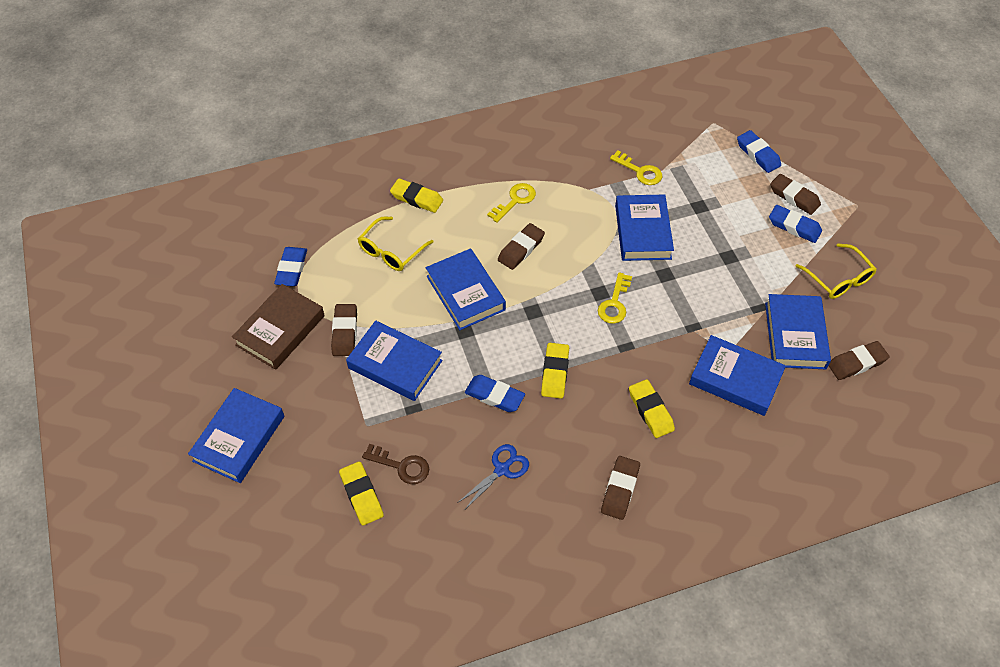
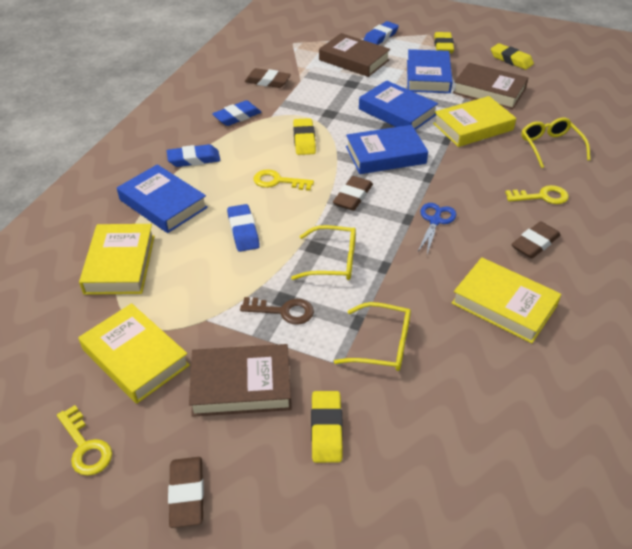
blue book: [188,388,284,483] [346,320,443,401] [426,248,506,330] [615,194,674,261] [689,335,786,416] [765,294,831,369] = 6 -> [117,164,208,233] [346,125,428,174] [359,80,438,130] [407,49,453,93] = 4
brown book: [232,284,325,370] = 1 -> [189,344,292,417] [319,33,390,77] [453,63,528,109] = 3
brown eraser: [331,304,357,356] [498,223,545,270] [601,456,640,520] [770,174,821,215] [829,341,890,380] = 5 -> [168,457,204,528] [245,68,291,88] [333,176,373,211] [512,221,561,258] = 4
yellow book: none = 0 -> [78,303,190,404] [79,224,155,295] [433,96,516,147] [452,257,561,343] = 4
yellow glasses: [358,217,433,271] [796,243,877,299] = 2 -> [291,225,356,280] [334,302,411,371] [521,118,590,168] = 3

